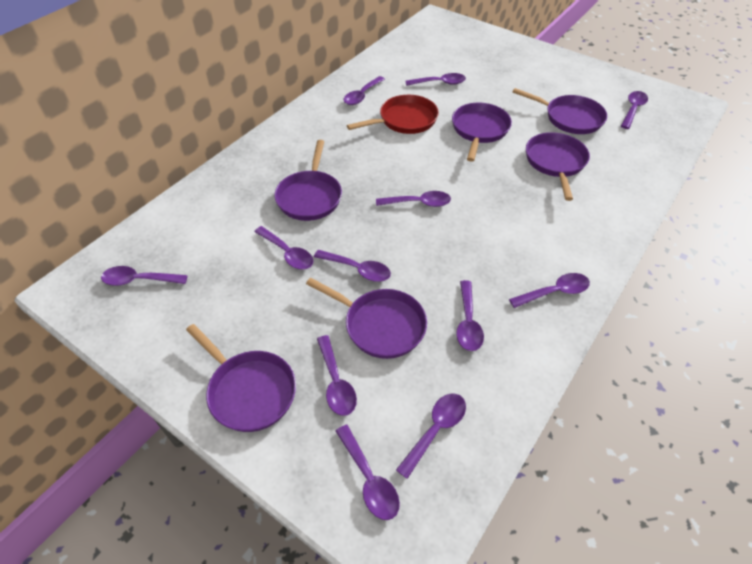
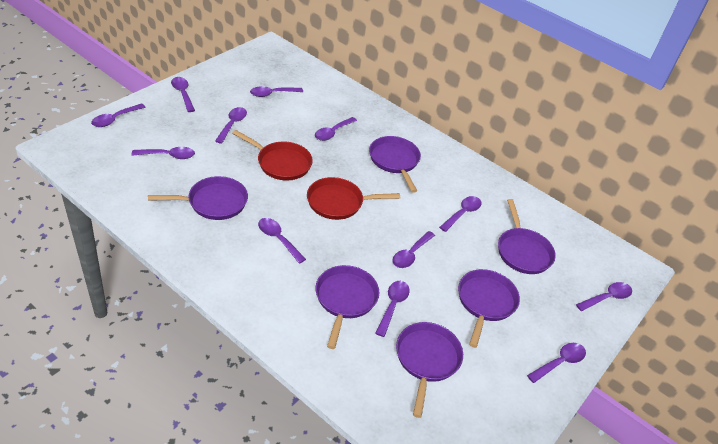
red pan: [347,95,439,134] = 1 -> [232,130,313,181] [307,177,400,220] = 2

